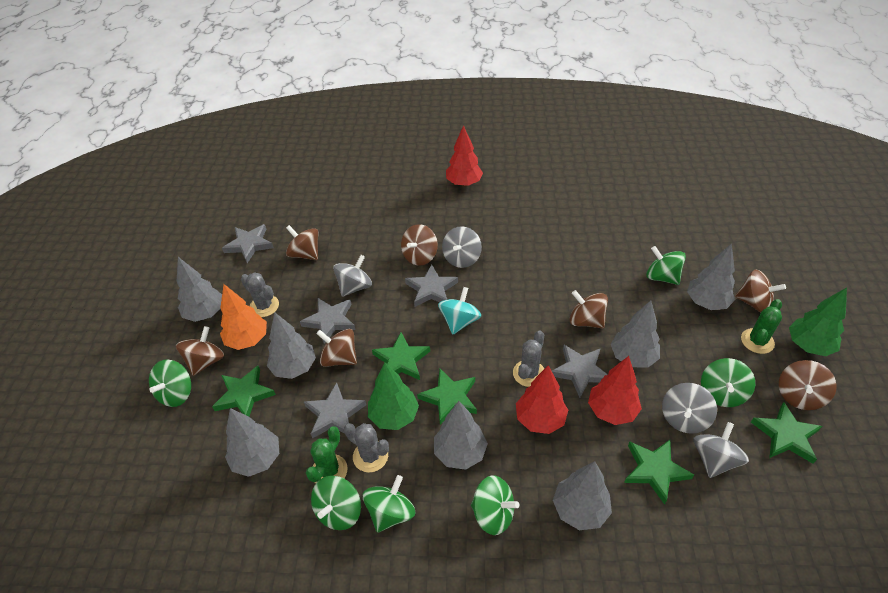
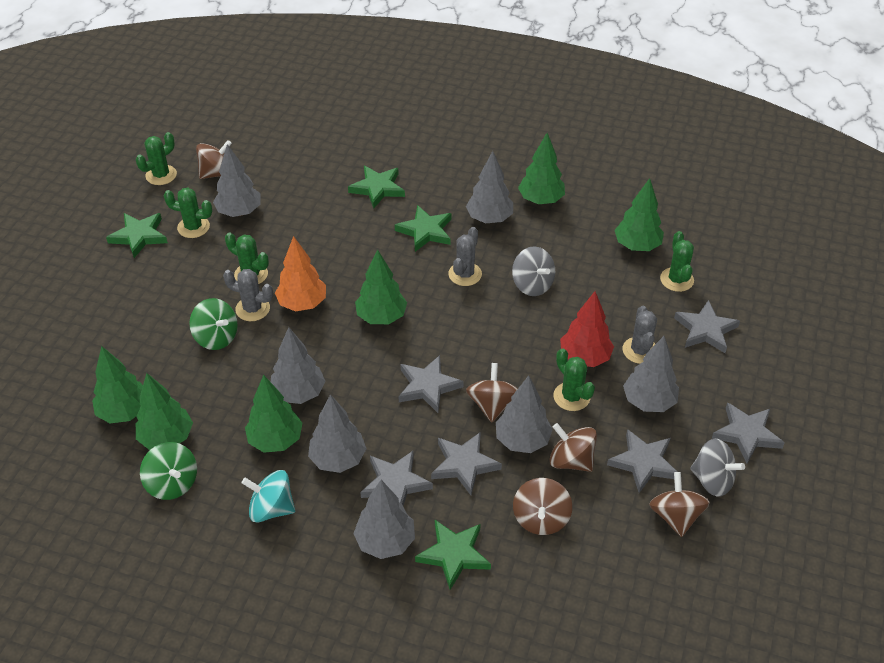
brown spinning top: [176,326,224,376] [286,225,318,260] [316,329,357,367] [401,224,438,265] [570,290,608,328] [735,270,786,312] [779,360,837,410] = 7 -> [196,140,232,179] [466,363,518,422] [513,478,572,535] [550,423,597,472] [649,472,710,537] = 5
green cactus: [306,426,348,483] [741,299,782,354] = 2 -> [136,132,177,185] [163,188,213,238] [225,232,269,284] [554,348,595,411] [660,231,694,292] = 5
green spinning top: [149,359,191,407] [311,476,361,530] [363,475,415,533] [471,476,519,535] [646,246,686,285] [701,358,755,407] = 6 -> [140,442,197,500] [189,298,238,350] = 2
green star: [212,366,276,416] [372,332,430,380] [417,369,477,425] [624,440,694,505] [751,402,822,464] = 5 -> [106,213,168,258] [348,166,405,209] [395,205,451,252] [415,520,491,590] = 4
green tree: [368,363,419,430] [789,287,847,356] = 2 -> [92,346,143,423] [136,373,193,450] [245,375,302,453] [355,250,407,324] [518,133,565,204] [615,178,664,251] = 6
grey spinning top: [333,255,372,297] [442,226,482,268] [662,383,717,434] [693,422,749,478] = 4 -> [512,246,555,296] [690,439,745,497] = 2
grey star: [222,224,274,263] [300,298,356,344] [304,382,366,438] [405,264,458,307] [552,345,608,398] = 5 -> [360,450,433,506] [398,355,464,413] [431,432,502,495] [607,429,677,493] [674,300,740,353] [712,402,785,463] = 6
red tree: [446,125,483,187] [516,365,568,434] [588,356,642,425] = 3 -> [560,291,614,367] = 1

